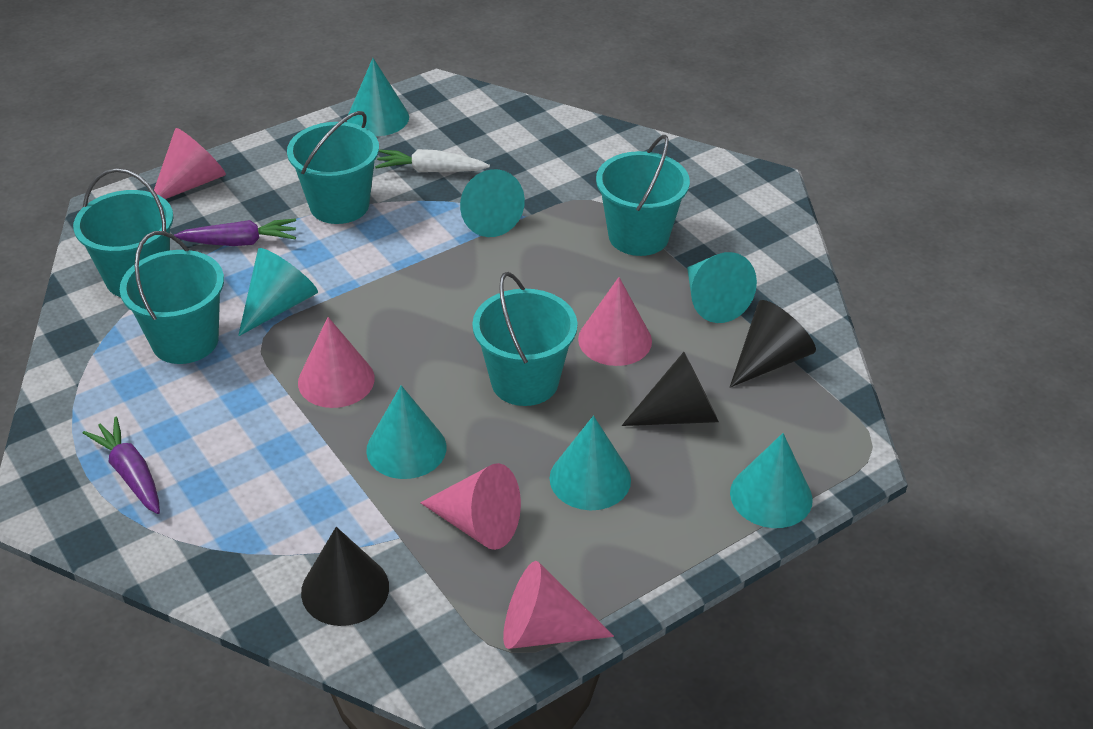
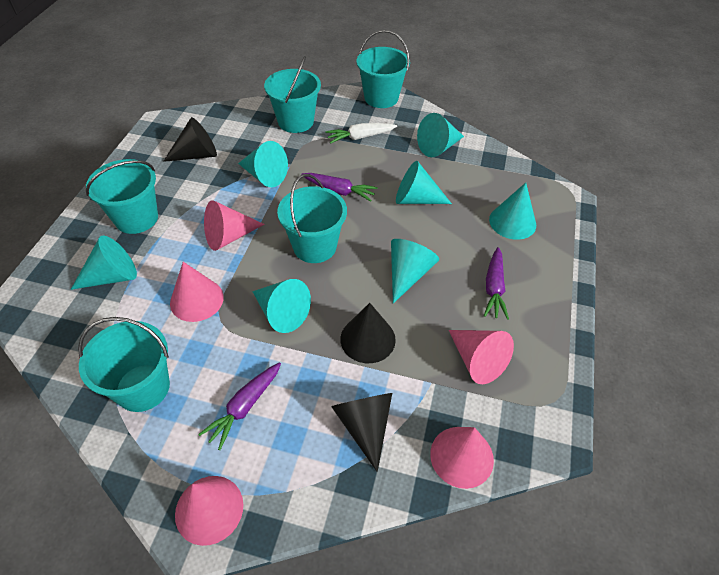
purple carrot: [83,417,160,514] [174,218,296,246] = 2 -> [198,362,281,450] [301,173,378,202] [484,247,509,320] = 3

